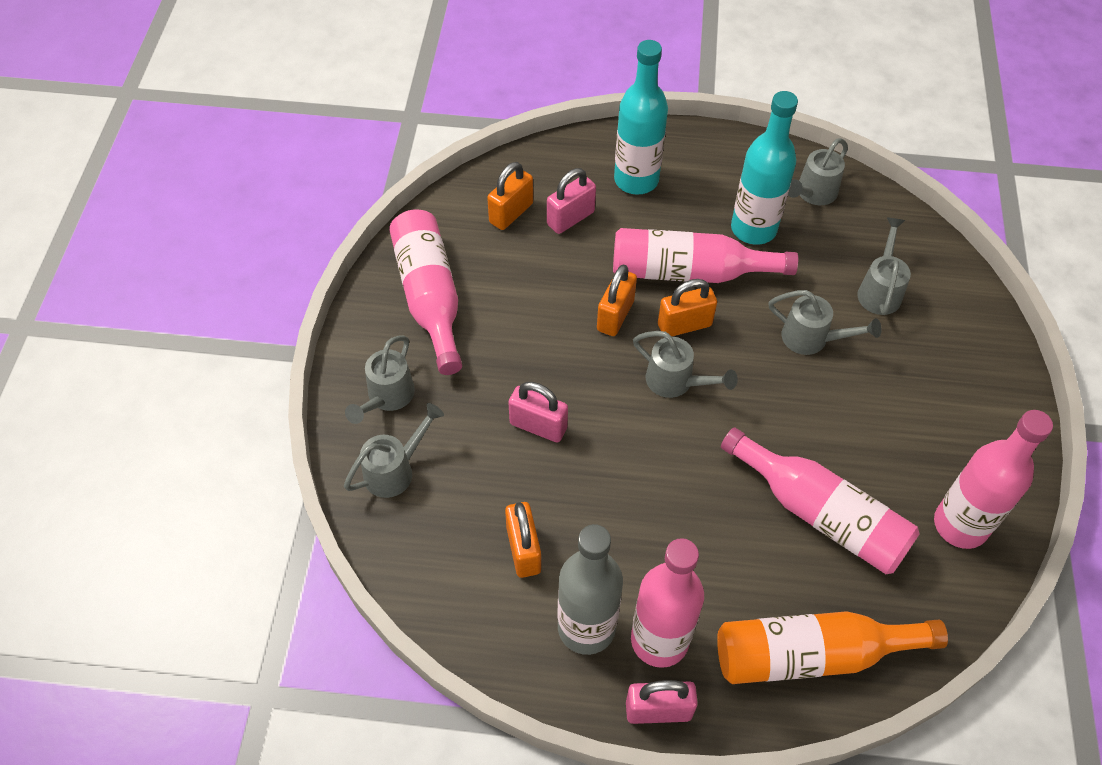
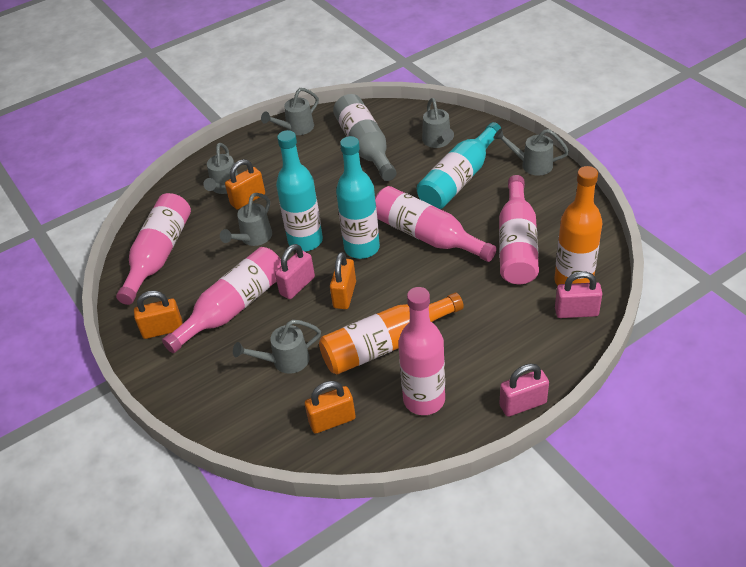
orange bottle: [717,611,948,684] = 1 -> [319,292,464,375] [555,166,602,286] = 2
turquoise bottle: [614,40,668,195] [731,91,798,245] = 2 -> [276,130,323,251] [336,136,380,259] [417,122,501,209] = 3

